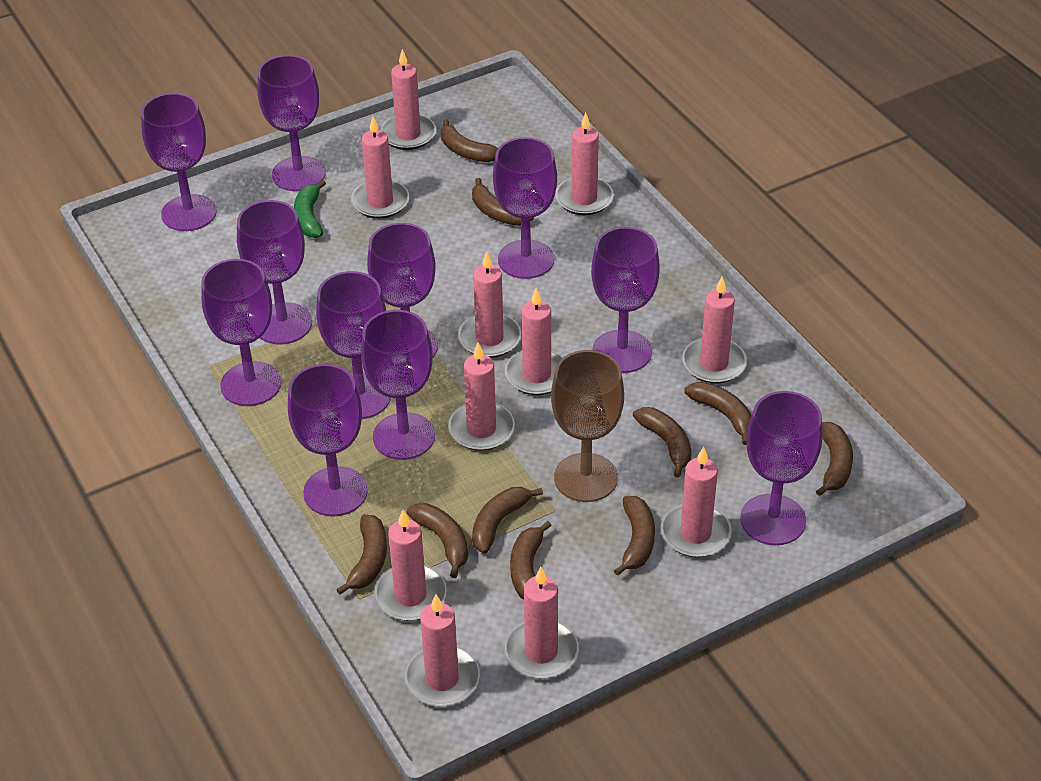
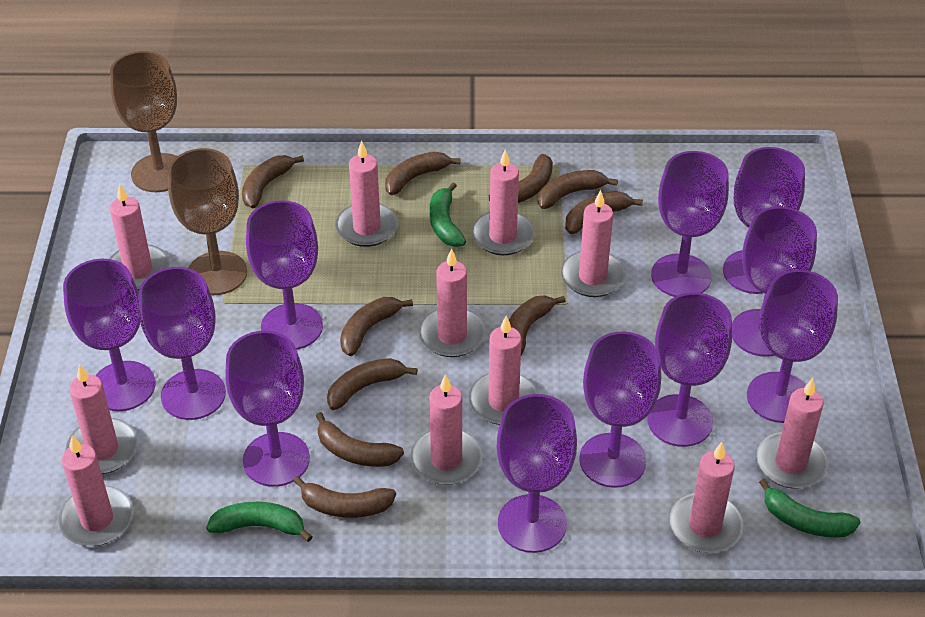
brown goblet: [551,350,624,502] = 1 -> [110,51,177,192] [168,148,247,295] = 2
green banana: [294,180,326,238] = 1 -> [206,502,313,542] [429,182,466,247] [759,479,860,537] = 3

